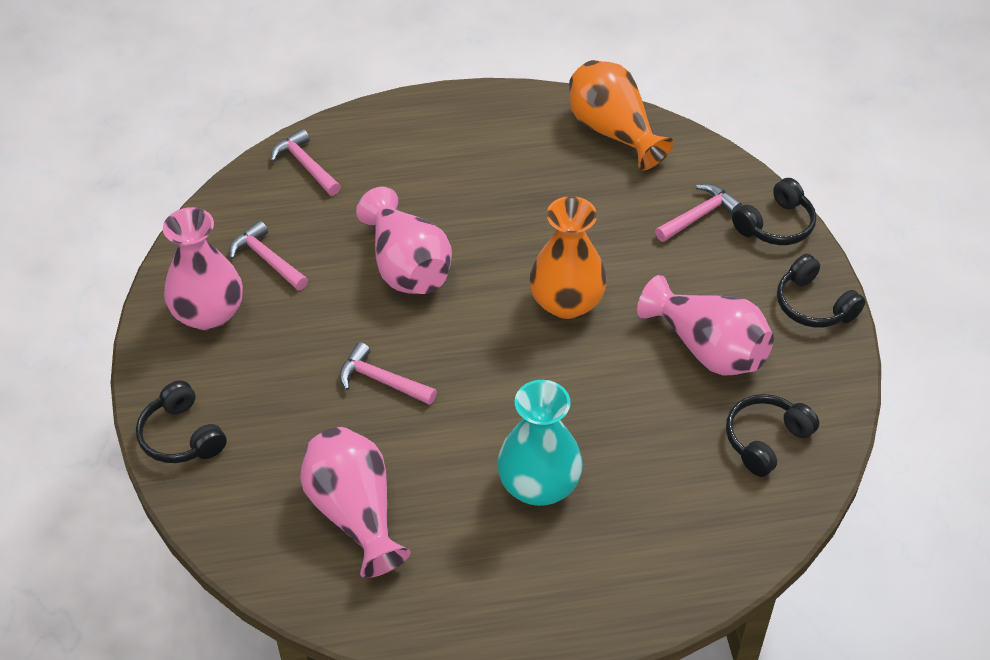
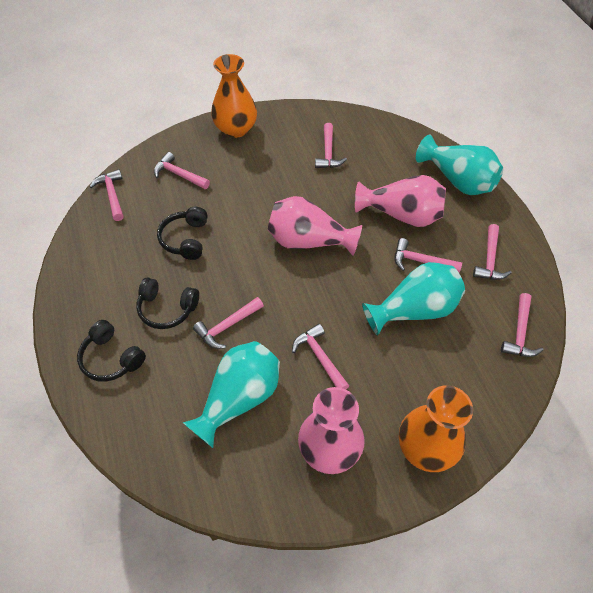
black headphones: [136,380,227,463] [726,394,819,477] [732,178,816,245] [777,254,866,328] = 4 -> [77,320,146,382] [136,277,199,329] [157,207,208,260] = 3
pink hammer: [229,221,308,290] [271,129,341,196] [339,342,437,405] [655,184,742,242] = 4 -> [90,169,124,221] [154,152,210,189] [193,297,264,349] [292,324,349,389] [315,123,347,168] [395,238,462,273] [473,224,512,280] [501,293,543,357] = 8
pink vase: [163,207,243,330] [300,427,411,578] [356,187,452,294] [637,275,774,376] = 4 -> [268,196,362,256] [298,387,365,474] [355,175,446,227] = 3
turquoise vase: [497,380,583,506] = 1 -> [183,341,280,448] [362,262,465,336] [416,134,503,195] = 3

